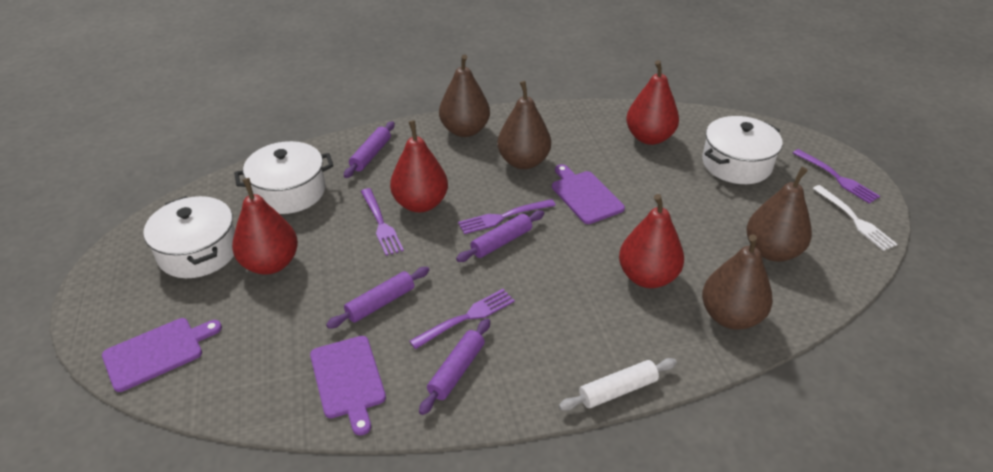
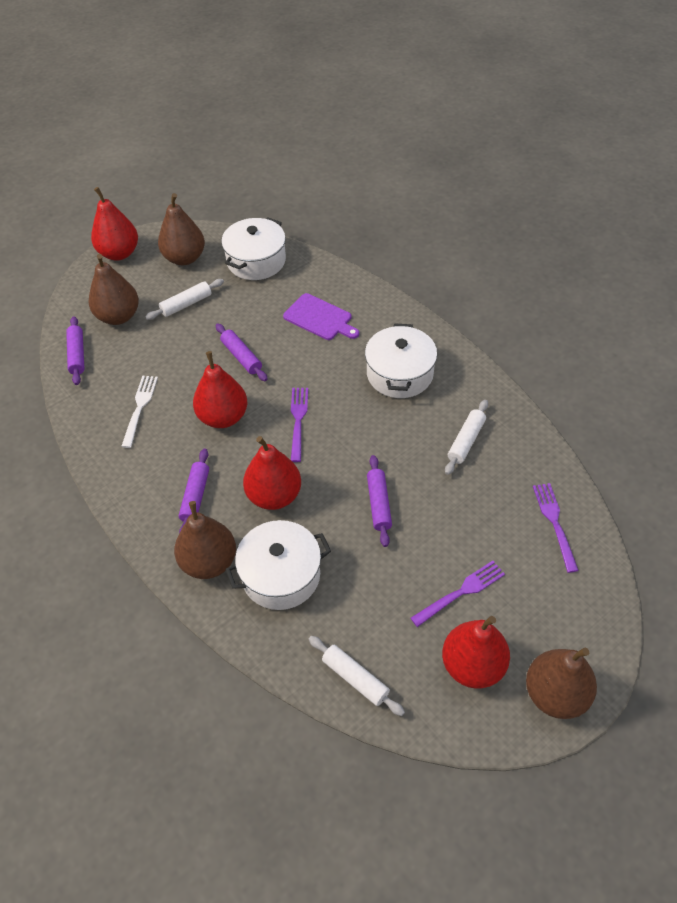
purple cutting board: [102,318,222,392] [310,336,386,436] [552,164,625,224] = 3 -> [283,293,359,340] = 1
purple fork: [361,188,404,256] [409,289,515,349] [458,199,556,234] [793,149,880,204] = 4 -> [291,388,308,462] [411,561,505,627] [533,483,579,573] = 3
white rolling pin: [559,358,677,411] = 1 -> [145,279,224,320] [309,636,405,716] [445,400,488,475] = 3

